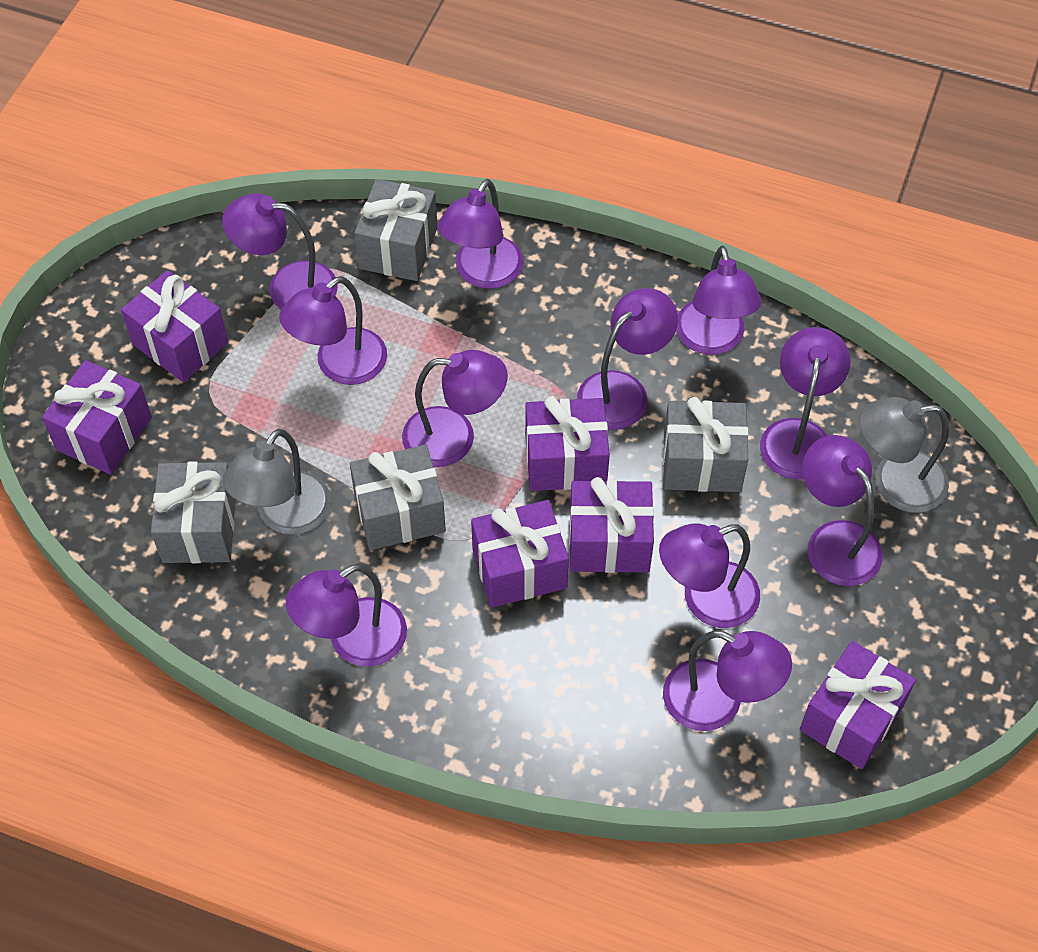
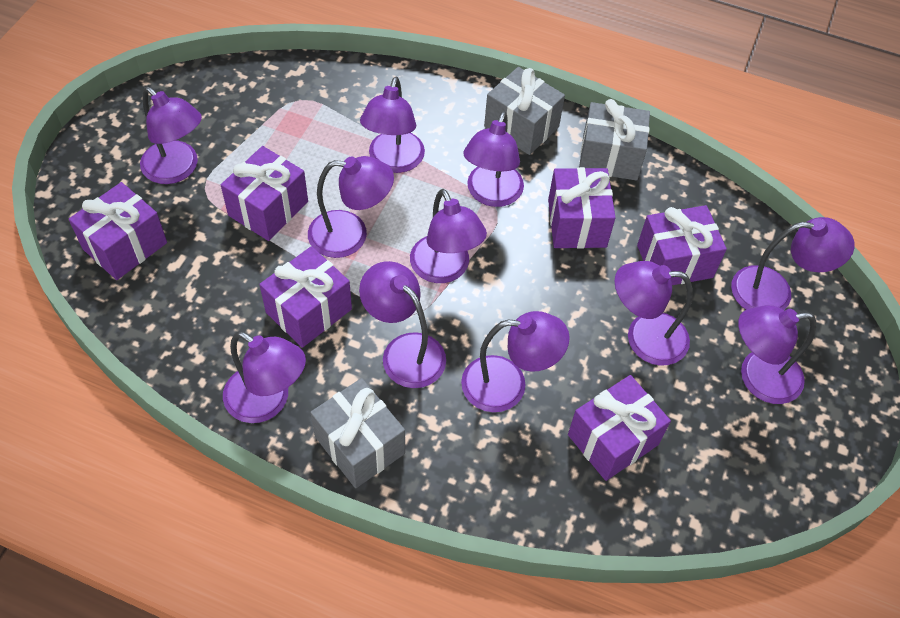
grey gift: [151,462,236,563] [350,445,446,550] [354,179,438,281] [663,397,749,492] = 4 -> [310,378,405,488] [484,67,565,155] [579,99,650,180] = 3
grey lamp: [223,429,331,535] [859,397,949,513] = 2 -> none = 0

